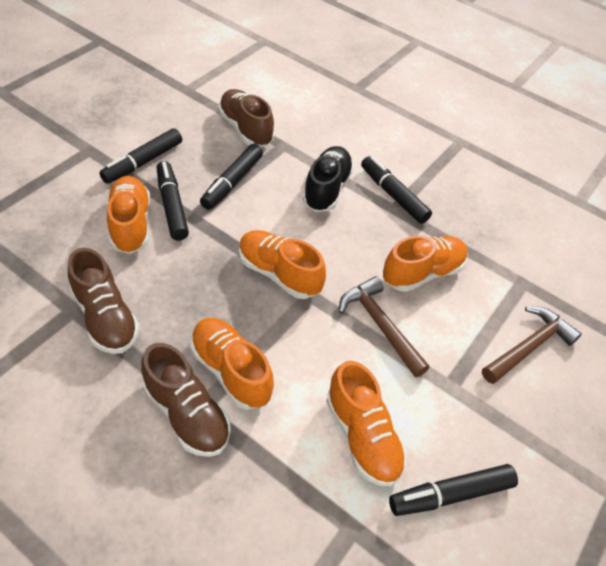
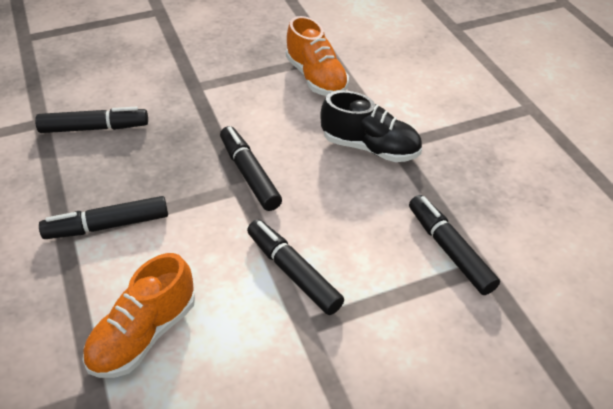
brown hammer: [339,276,430,377] [482,306,582,384] = 2 -> none = 0
brown shoe: [68,248,140,354] [141,343,231,457] [218,89,274,147] = 3 -> none = 0
orange shoe: [107,176,150,254] [190,318,274,410] [239,230,326,299] [326,361,407,486] [383,236,468,292] = 5 -> [83,253,195,378] [286,16,349,96] = 2

